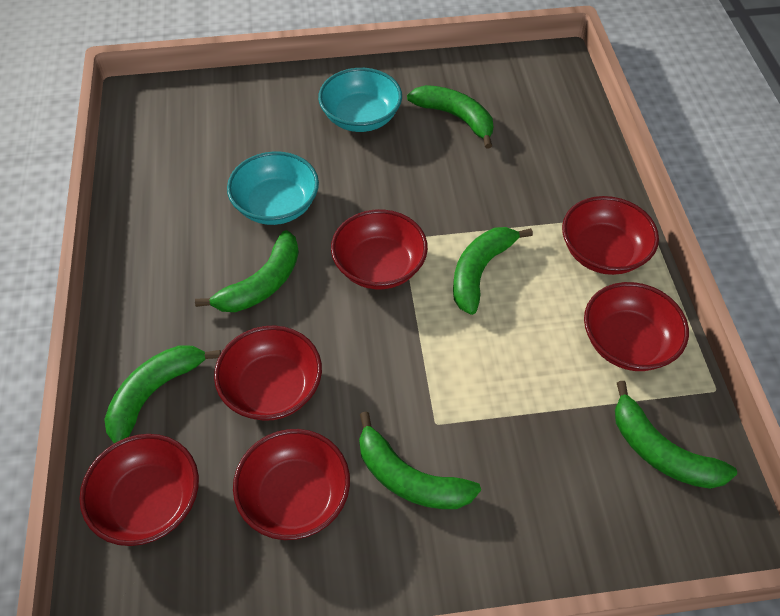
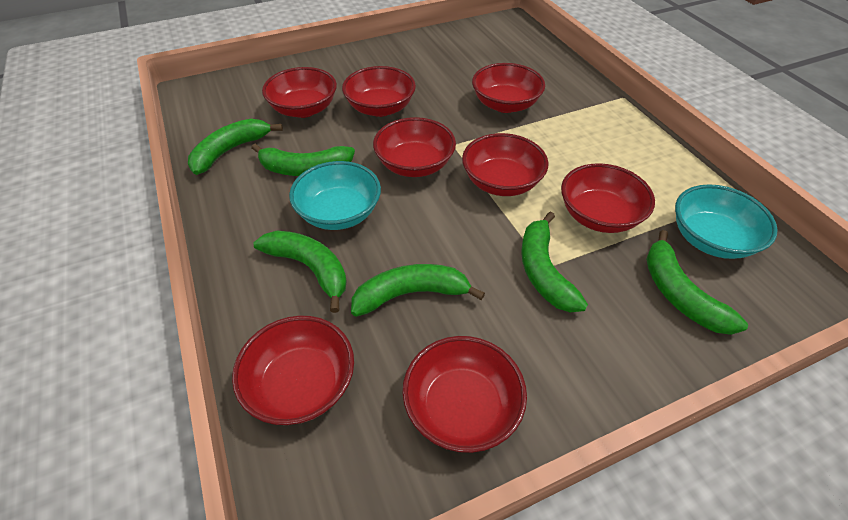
red bowl: [79,434,199,546] [214,325,322,421] [233,429,350,540] [331,209,428,289] [562,196,659,275] [584,282,689,371] = 6 -> [232,316,354,425] [262,67,337,118] [342,66,416,117] [373,117,456,177] [402,336,527,453] [462,133,548,196] [472,63,545,113] [561,163,655,233] = 8

